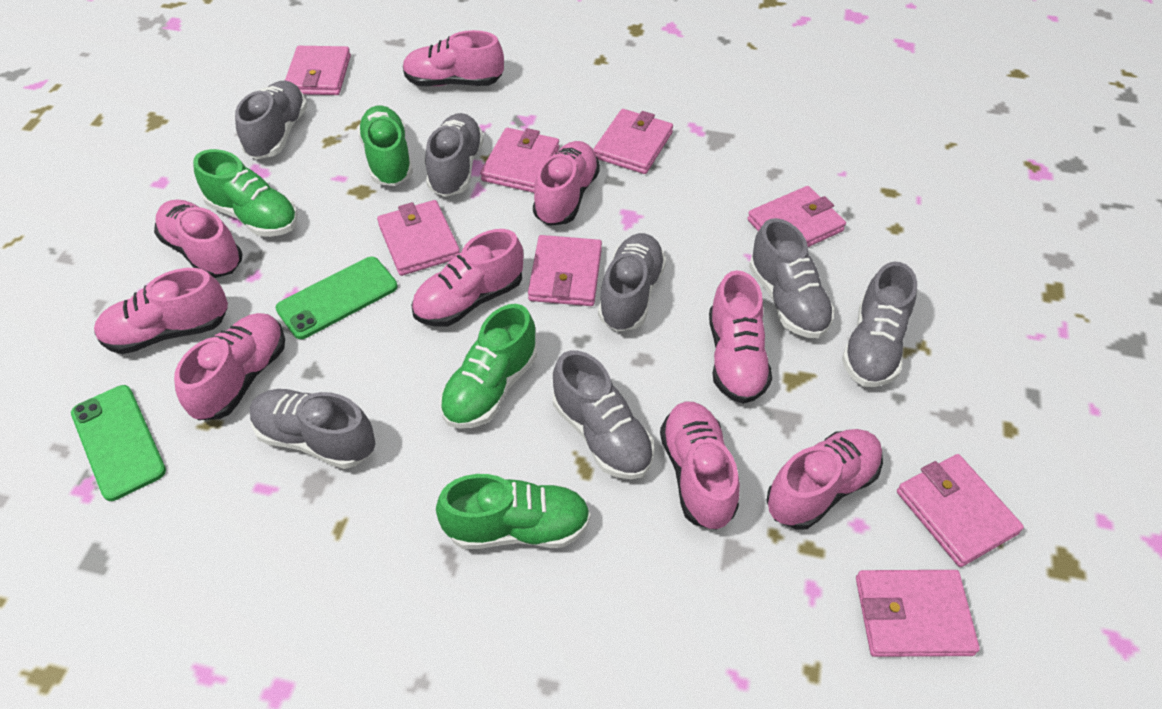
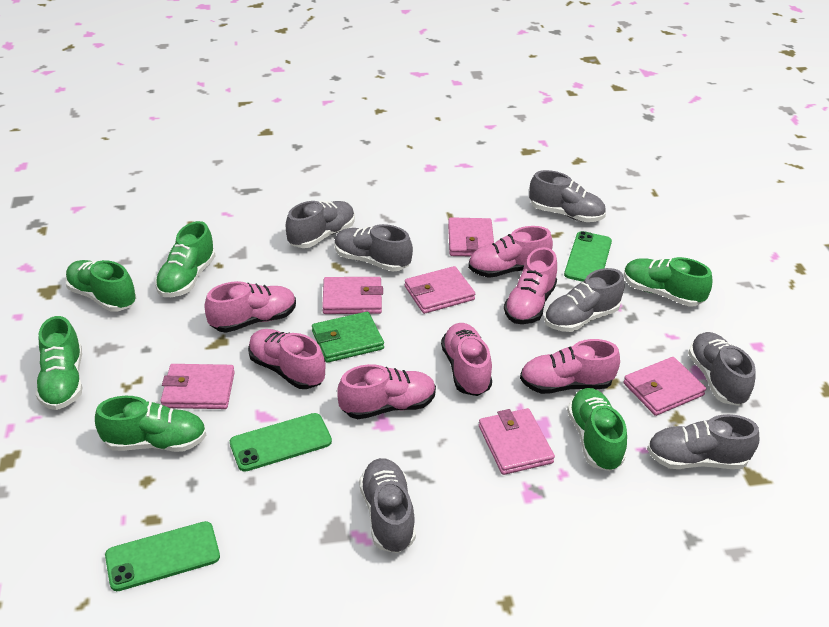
green phone: [71,385,166,501] [276,257,398,339] = 2 -> [105,521,220,591] [230,413,332,472] [564,231,612,282] = 3
green shoe: [193,149,298,237] [357,105,413,186] [436,474,591,549] [439,304,537,429] = 4 -> [35,316,83,410] [65,260,136,312] [95,396,206,452] [155,221,215,297] [567,388,627,471] [624,257,713,307] = 6
green wallet: none = 0 -> [312,312,384,363] = 1
pink shoe: [94,268,228,354] [154,199,242,278] [174,313,285,420] [403,30,504,86] [411,229,523,327] [533,141,600,226] [660,401,740,530] [709,270,772,404] [766,429,883,529] = 9 -> [204,281,296,333] [248,329,326,389] [337,364,436,419] [441,323,492,396] [468,226,553,278] [504,247,557,324] [520,339,620,394] = 7
pink wallet: [285,46,351,95] [377,200,460,276] [480,128,559,193] [528,235,602,306] [593,109,673,174] [747,186,846,247] [856,570,980,657] [897,454,1024,567] = 8 -> [161,364,235,409] [322,277,383,314] [405,266,475,314] [448,217,494,256] [479,408,555,475] [624,357,706,416] = 6

